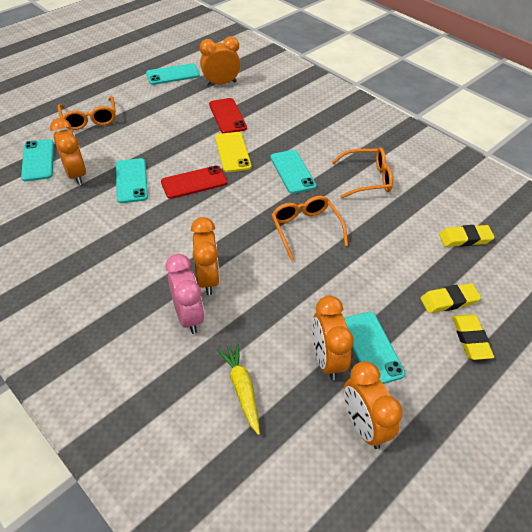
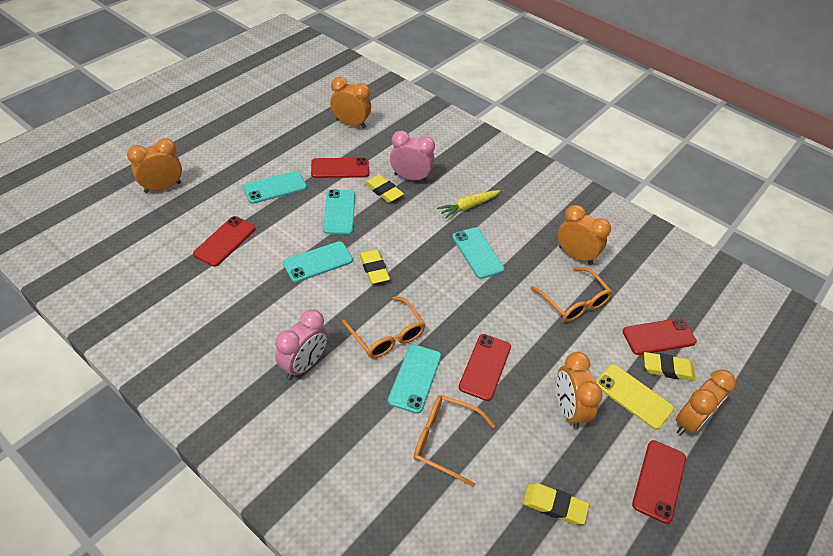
pink clock: [166,254,205,334] = 1 -> [275,309,328,379] [390,131,435,182] = 2
red phone: [161,166,227,199] [209,98,247,133] = 2 -> [193,216,256,267] [311,158,369,178] [459,334,511,401] [622,318,697,355] [632,440,686,524] = 5
yellow eraser: [421,283,481,313] [439,225,495,247] [452,314,494,360] = 3 -> [359,249,390,284] [365,174,404,203] [523,483,589,525] [644,352,695,381] = 4

